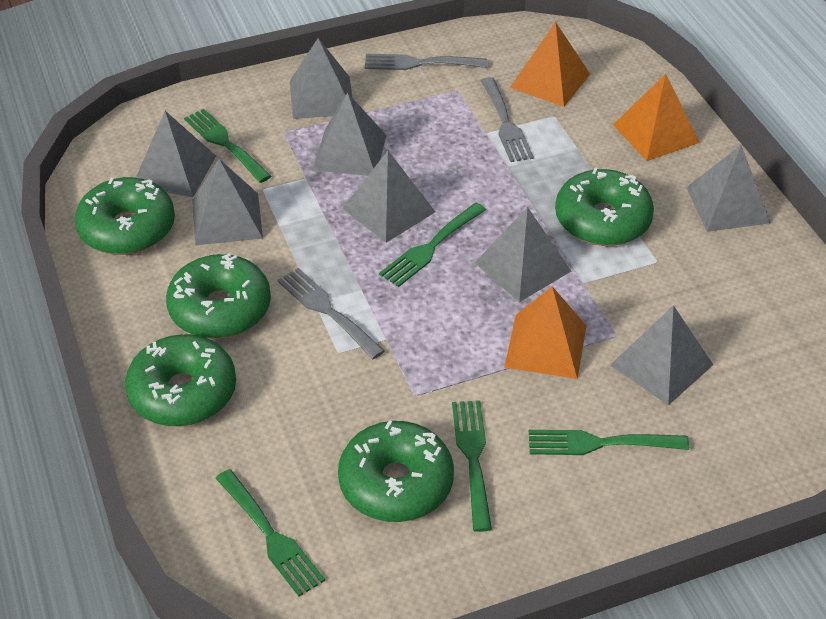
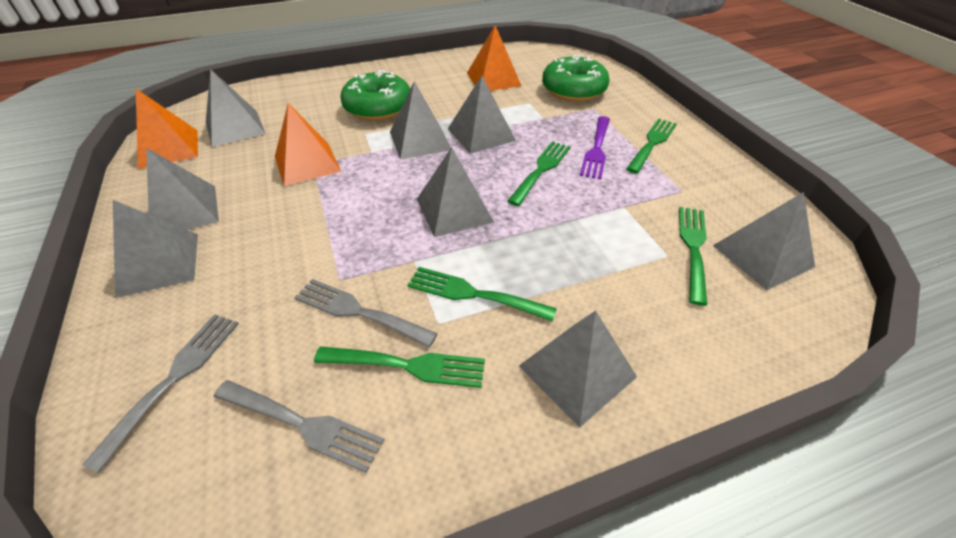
green donut: [75,177,175,255] [125,334,236,427] [166,253,271,339] [338,420,454,522] [555,167,654,246] = 5 -> [340,70,410,121] [542,54,610,102] = 2
purple fork: none = 0 -> [580,116,610,179] = 1

